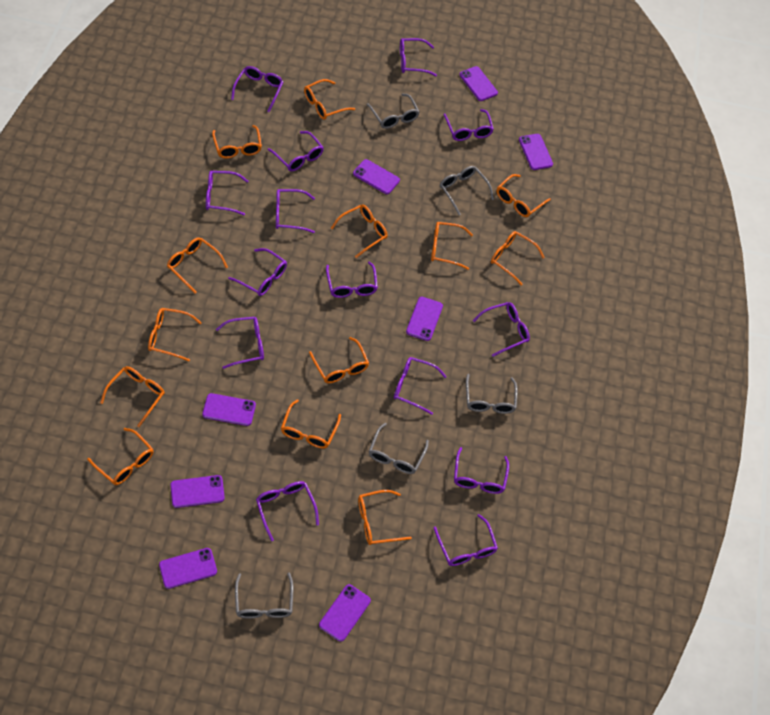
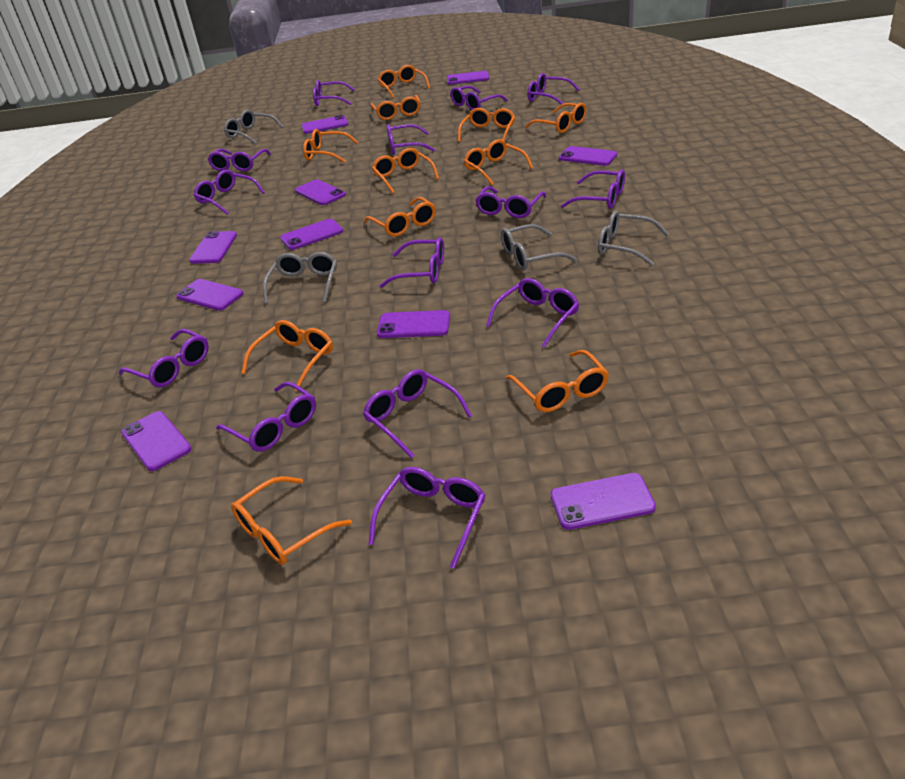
grey glasses: [235,572,293,618] [367,93,419,129] [369,423,429,474] [440,166,494,215] [466,374,518,414] = 5 -> [224,110,283,144] [263,252,337,304] [501,224,577,270] [598,211,669,266] = 4
orange glasses: [87,428,153,485] [100,366,165,427] [148,308,202,361] [167,237,228,294] [212,125,262,158] [281,399,341,449] [304,79,355,120] [309,337,369,383] [331,204,388,258] [358,490,412,545] [431,222,473,270] [491,231,545,286] [497,174,551,217] = 13 -> [231,476,352,565] [241,320,333,391] [303,129,359,163] [364,197,436,237] [371,95,421,120] [372,148,439,194] [378,65,430,98] [458,108,515,142] [464,139,533,185] [506,350,609,412] [525,103,587,133] = 11
purple phone: [159,548,217,589] [170,475,225,508] [202,393,256,426] [319,584,371,642] [353,159,400,194] [406,297,443,341] [459,66,498,101] [519,134,553,170] = 8 -> [121,411,192,471] [176,279,244,311] [189,231,237,264] [280,219,343,250] [295,179,346,205] [302,115,349,134] [377,310,450,338] [447,71,489,85] [551,473,656,530] [559,146,617,166] = 10

